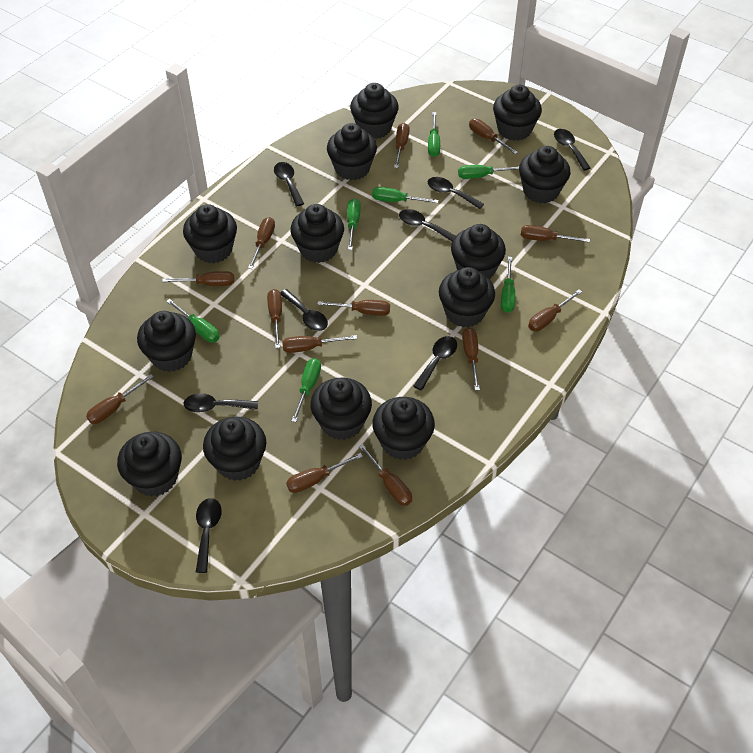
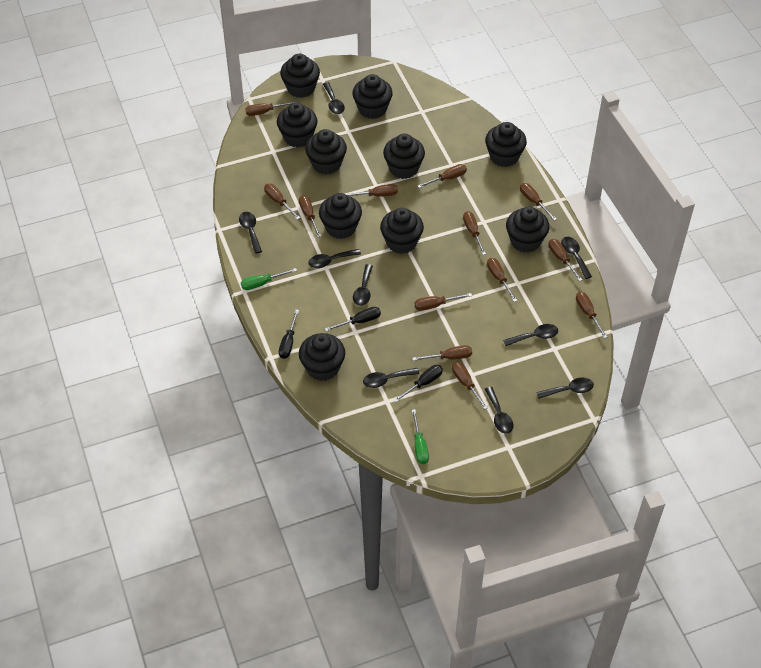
black cupcake: [117,432,182,497] [137,311,196,372] [183,204,237,263] [203,416,266,481] [290,204,344,263] [310,378,372,440] [327,123,377,180] [350,83,399,139] [372,397,435,460] [439,267,495,327] [451,224,506,279] [493,85,542,141] [519,146,570,203] = 13 -> [277,103,318,147] [280,54,320,98] [299,333,345,381] [305,129,347,174] [319,193,362,239] [352,74,393,119] [380,208,424,254] [383,134,425,179] [485,122,527,167] [506,206,550,253] = 10
black screwdriver: none = 0 -> [279,309,299,359] [325,307,381,331] [394,365,443,402] = 3
black spoon: [183,393,258,413] [196,498,222,573] [274,162,304,206] [280,289,328,331] [399,209,455,242] [413,336,457,391] [428,177,484,209] [554,129,591,171] = 8 -> [239,212,262,254] [308,249,361,268] [323,82,345,114] [353,264,373,306] [363,368,419,388] [485,387,513,434] [503,324,558,346] [536,378,594,399] [561,237,592,279] = 9
green screwdriver: [166,299,220,342] [291,358,321,422] [347,198,361,250] [372,187,439,203] [428,112,440,157] [458,165,519,179] [501,257,515,313] = 7 -> [241,268,297,290] [412,409,429,464] = 2

